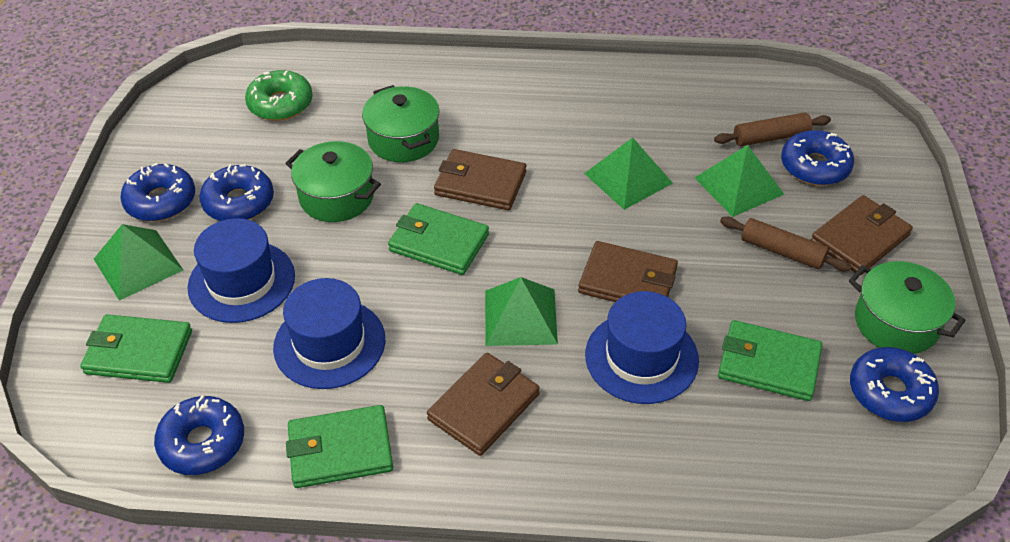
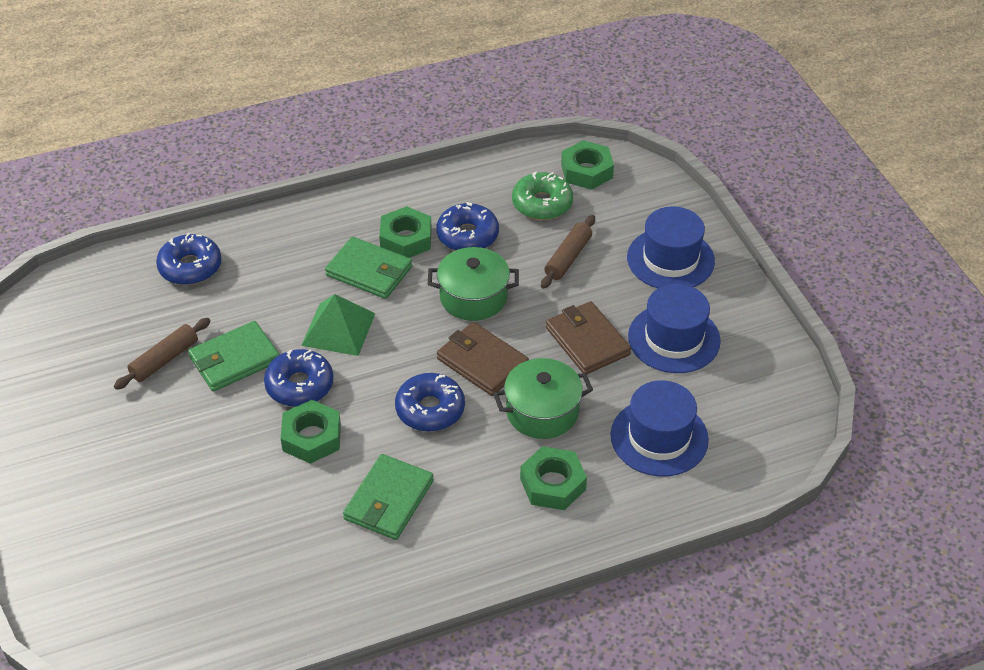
blue donut: [120,163,195,221] [154,395,244,475] [200,164,274,221] [781,130,854,186] [850,347,939,422] = 5 -> [156,233,222,285] [264,349,334,407] [395,373,465,432] [436,202,499,251] = 4
brown wallet: [427,353,540,456] [434,149,526,210] [578,241,678,302] [811,195,913,275] = 4 -> [437,322,529,396] [546,301,631,375] = 2
green nut: none = 0 -> [281,400,341,464] [379,206,432,258] [520,446,587,510] [561,140,614,190] = 4
green pot: [285,141,381,222] [362,85,440,162] [849,261,966,354] = 3 -> [428,247,519,321] [493,358,593,439] = 2
green pyramid: [94,224,183,301] [485,277,558,346] [584,137,673,210] [694,145,784,217] = 4 -> [301,294,375,356] = 1
green wallet: [80,314,192,383] [286,405,393,488] [388,203,489,275] [718,320,823,401] = 4 -> [188,321,280,392] [325,237,412,299] [343,454,434,540] = 3

